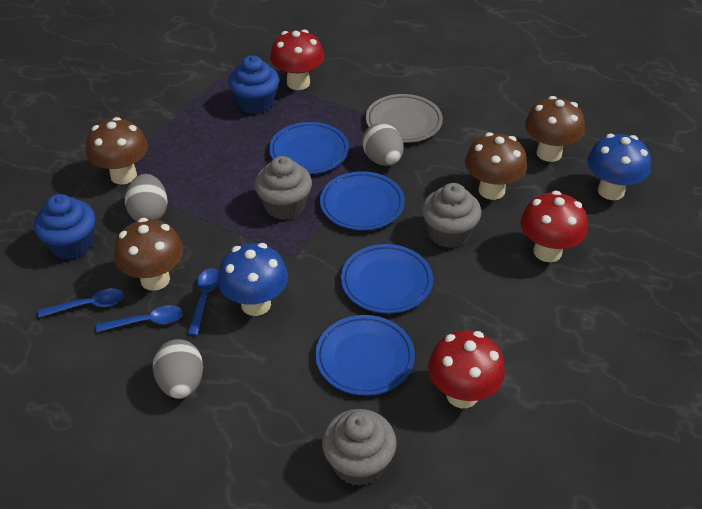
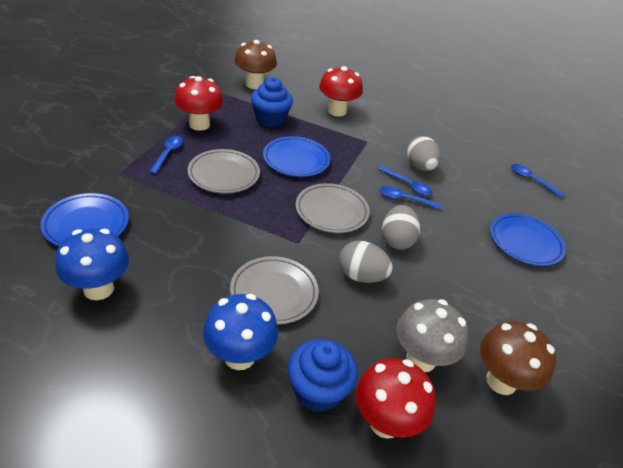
blue plate: [269,122,349,174] [315,315,415,396] [320,171,405,231] [341,244,433,314] = 4 -> [40,193,129,246] [263,136,330,177] [490,213,566,266] = 3
blue spoon: [38,288,124,318] [96,305,183,332] [188,268,219,336] = 3 -> [149,136,183,174] [378,166,432,195] [380,186,442,210] [511,164,564,197] = 4
brown mushroom: [86,117,148,185] [114,218,183,291] [465,132,527,200] [525,96,585,162] = 4 -> [234,40,277,89] [480,321,556,395] = 2
grey cupcake: [254,156,312,220] [322,409,396,486] [422,183,481,248] = 3 -> none = 0
grey mushroom: none = 0 -> [396,299,469,372] = 1
grey plate: [366,94,443,143] = 1 -> [187,149,260,194] [230,256,319,325] [296,183,370,233] = 3

